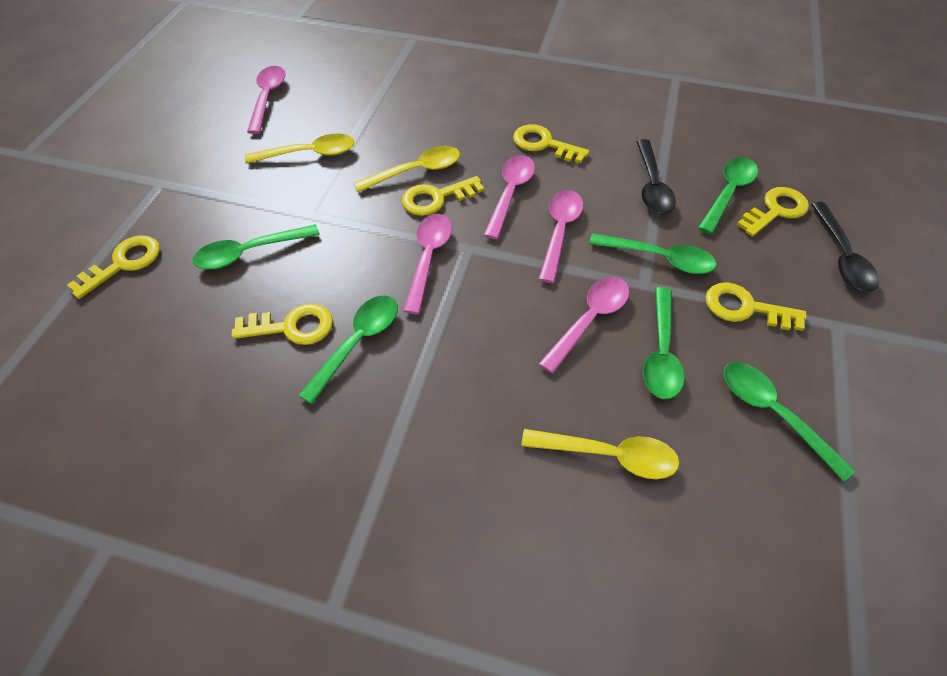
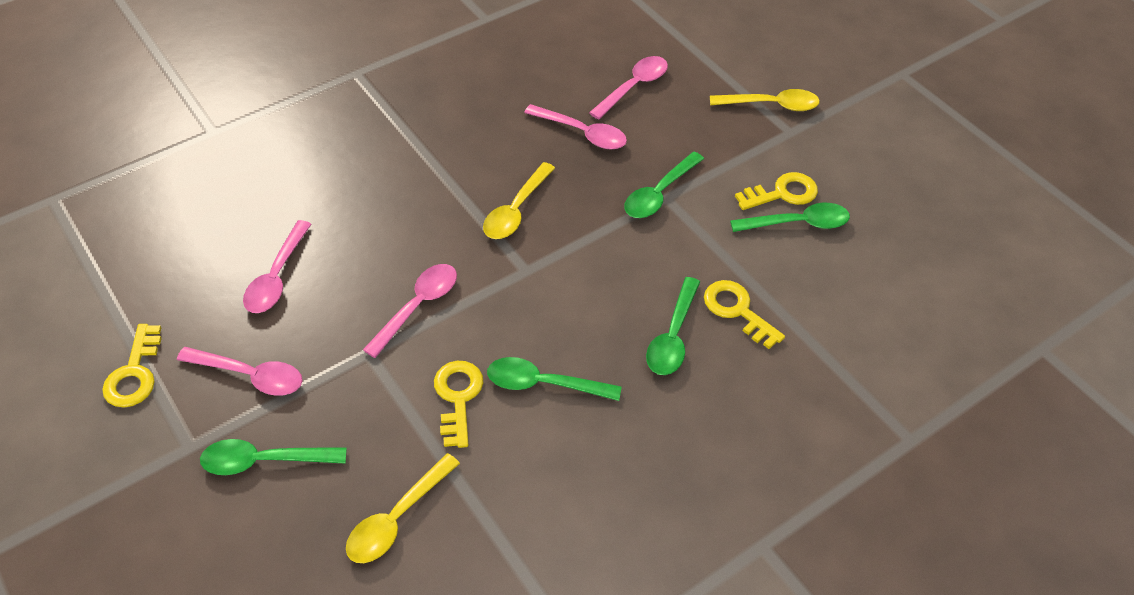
black spoon: [636,139,676,214] [811,202,879,292] = 2 -> none = 0
green spoon: [193,224,320,269] [298,296,398,404] [589,233,717,274] [643,287,685,399] [698,157,758,234] [724,362,856,482] = 6 -> [200,439,347,475] [487,357,621,401] [624,152,704,218] [646,277,700,375] [730,203,850,232] = 5
yellow key: [67,235,160,299] [231,303,333,345] [402,176,484,216] [513,124,589,163] [706,282,807,331] [737,187,809,237] = 6 -> [102,324,162,407] [434,361,483,448] [704,280,785,349] [735,172,818,210] = 4

